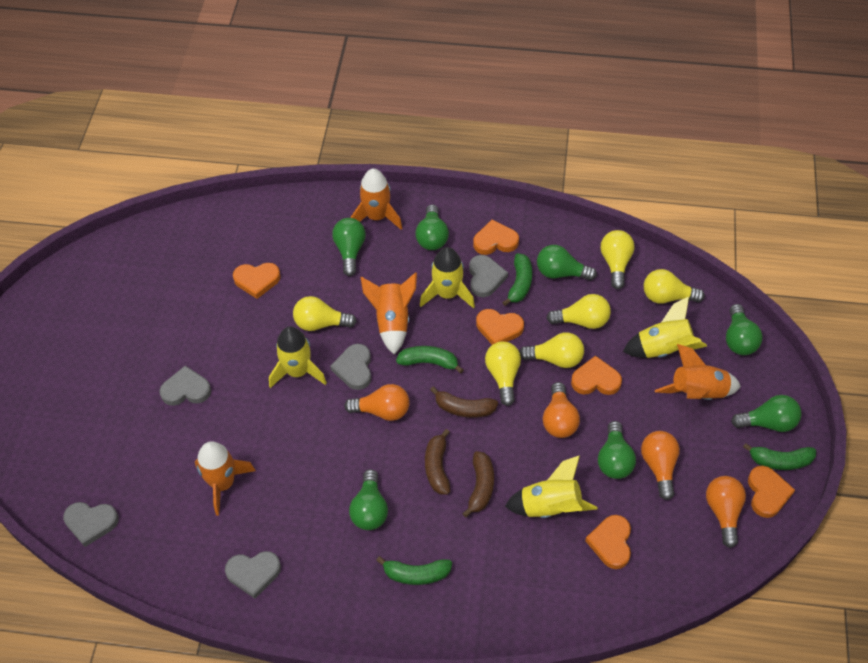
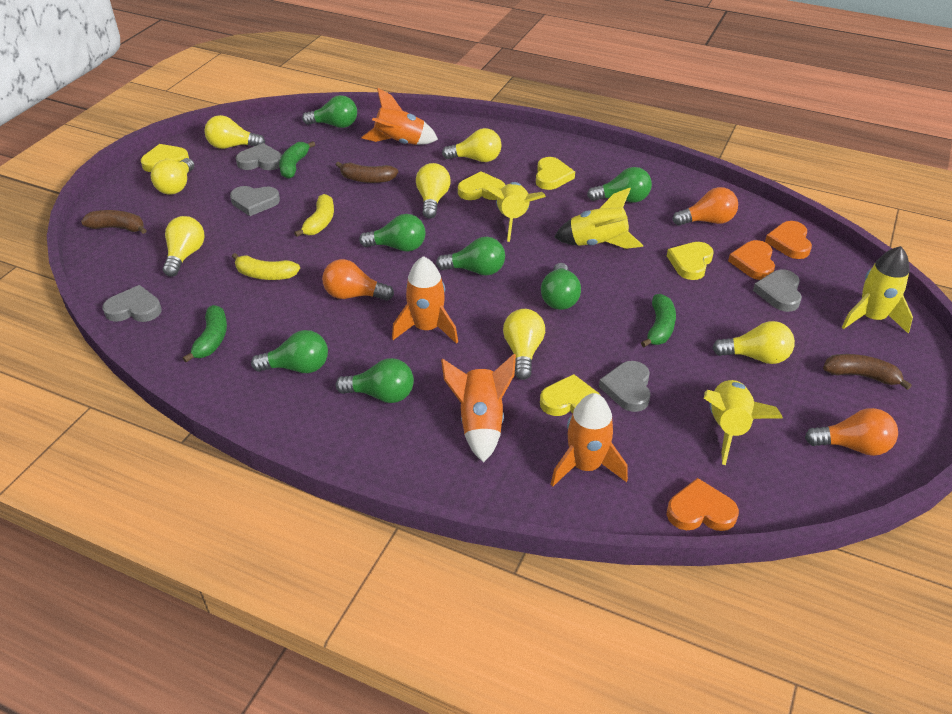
green banana: [376,556,452,585] [396,346,463,373] [502,253,532,306] [743,443,816,470] = 4 -> [183,305,227,362] [279,141,315,179] [641,294,676,347] = 3
orange heart: [233,263,281,299] [473,220,519,255] [476,309,524,345] [571,356,622,395] [585,515,631,569] [748,466,795,518] = 6 -> [667,478,739,531] [728,240,775,280] [765,221,812,259] = 3
orange light bulb: [344,384,410,421] [543,382,580,438] [641,431,680,500] [706,476,746,548] = 4 -> [322,259,394,301] [672,187,738,226] [805,408,898,456] = 3
yellow banana: none = 0 -> [232,253,300,280] [294,194,334,237] = 2
yellow heart: none = 0 -> [141,144,189,172] [458,171,506,200] [536,157,575,190] [540,374,600,416] [667,242,714,280] = 5
yellow light bulb: [293,296,357,331] [485,341,521,406] [520,333,584,368] [546,294,611,329] [601,230,635,289] [644,269,705,304] = 6 -> [151,158,194,194] [163,216,204,277] [204,115,265,149] [416,163,451,219] [442,128,502,162] [503,309,545,380] [712,321,795,364] = 7

